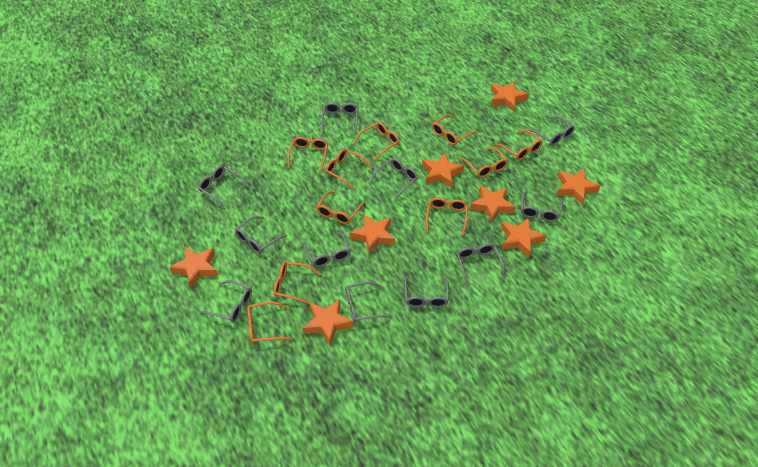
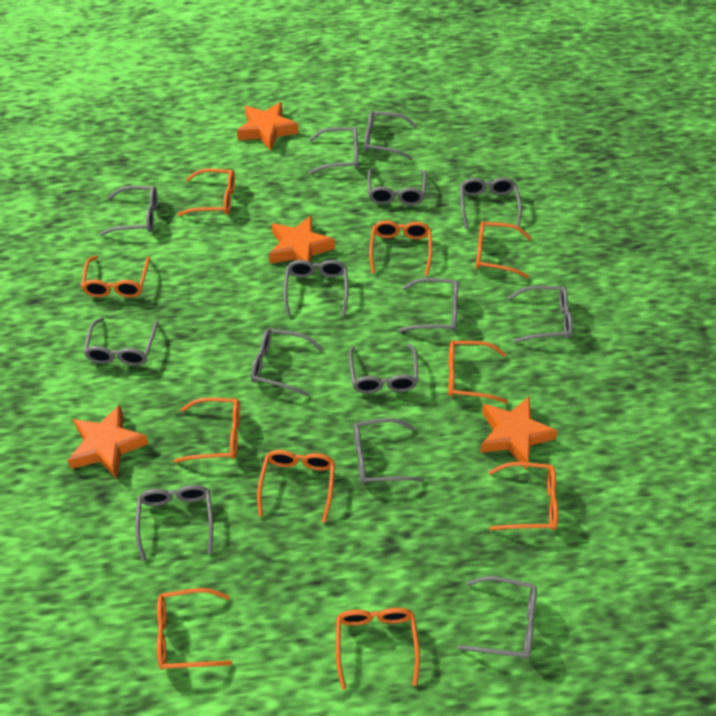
grey glasses: [198,166,249,207] [200,280,252,322] [235,216,287,254] [303,232,350,267] [321,103,358,133] [345,281,392,323] [370,158,418,200] [404,276,449,308] [457,243,505,286] [521,191,563,222] [529,116,575,146] = 11 -> [83,317,159,366] [100,186,158,236] [135,485,213,561] [251,329,323,396] [283,260,348,316] [309,127,359,174] [349,344,418,393] [354,418,424,484] [364,111,418,160] [368,168,427,205] [399,278,458,332] [457,576,537,659] [460,177,522,229] [507,286,573,343] = 14
orange star: [170,246,218,288] [303,299,353,346] [350,214,395,254] [422,153,464,188] [470,186,515,223] [491,81,529,112] [501,217,546,258] [557,169,601,205] = 8 -> [67,405,148,479] [237,102,298,151] [269,215,335,263] [480,397,558,470] = 4

